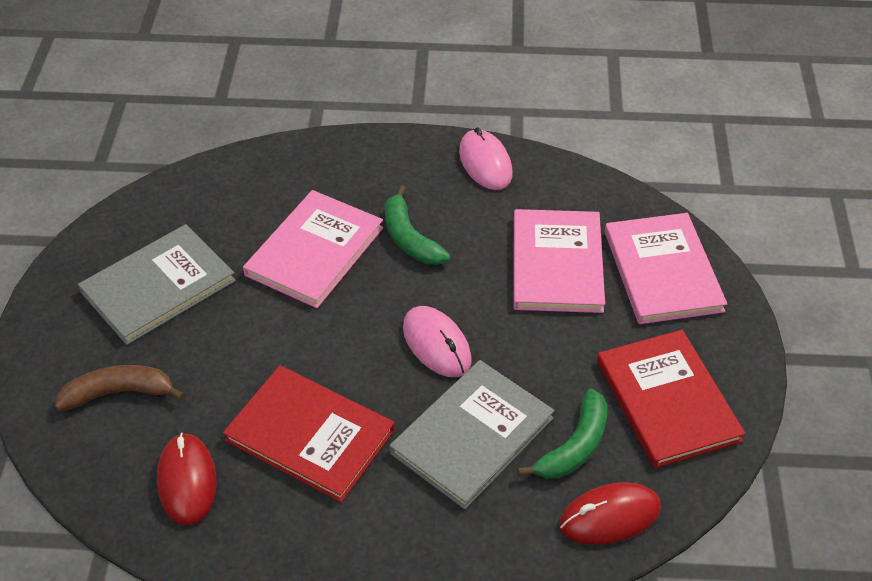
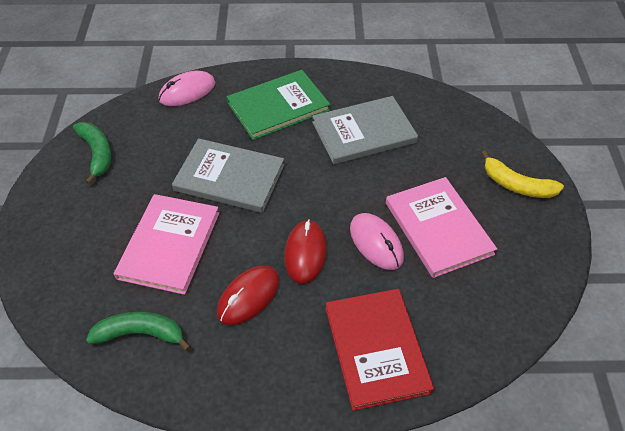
brown banana: [55,365,185,411] = 1 -> none = 0
green book: none = 0 -> [227,70,330,140] = 1
pink book: [243,190,383,308] [513,209,605,313] [605,213,727,324] = 3 -> [114,194,219,295] [386,177,497,278] = 2
red book: [223,365,395,502] [597,330,746,468] = 2 -> [325,289,434,411] = 1
yellow banana: none = 0 -> [481,151,564,198] = 1

